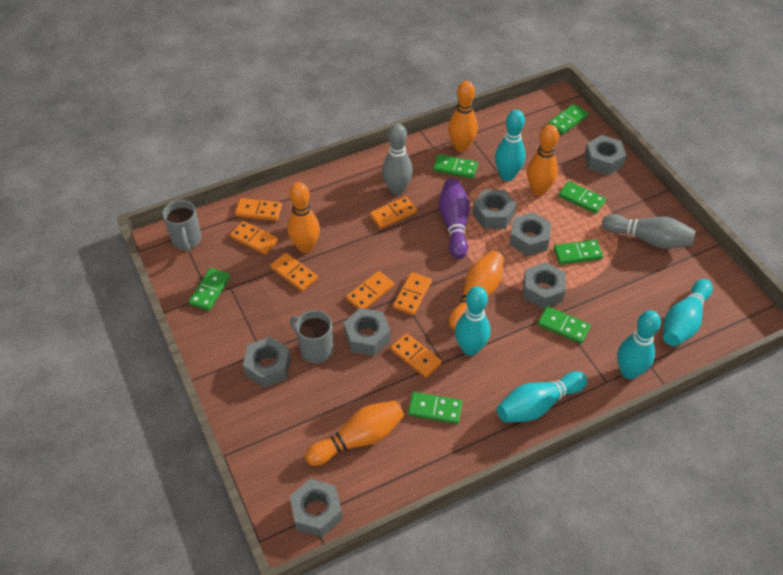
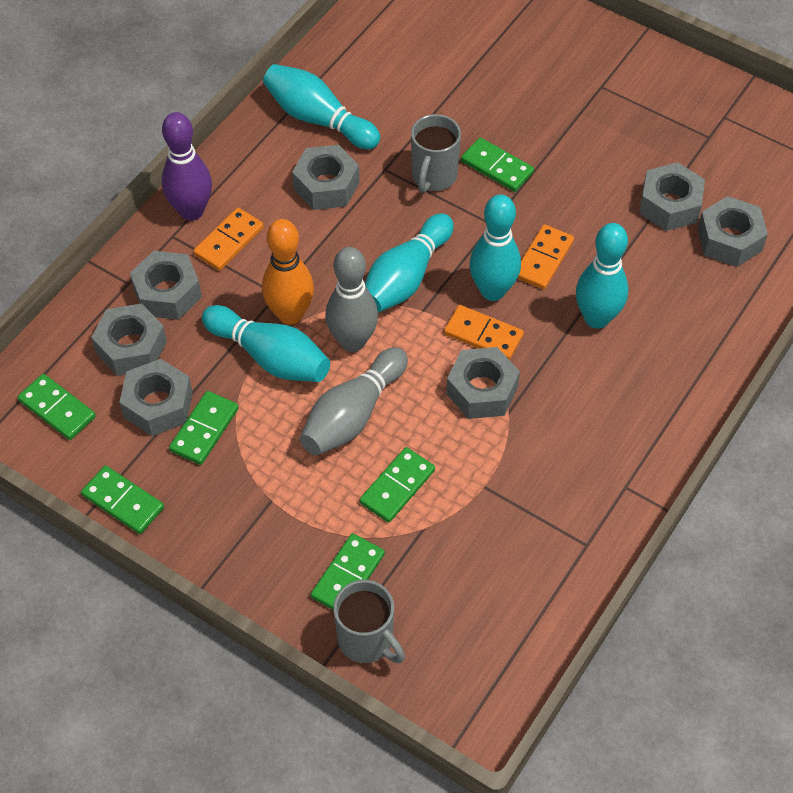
green domino: [189,268,231,311] [408,392,462,424] [433,154,478,179] [538,306,591,344] [548,104,588,134] [554,240,603,265] [558,181,606,214] = 7 -> [18,374,96,440] [81,466,164,534] [169,391,239,465] [311,533,385,610] [359,447,435,523] [461,137,534,192] = 6
orange bowling pin: [287,182,320,253] [305,400,404,466] [448,81,478,152] [449,250,504,330] [527,125,559,196] = 5 -> [262,219,314,325] = 1
orange domino: [230,221,278,255] [235,198,282,221] [270,253,318,291] [346,271,394,309] [370,197,417,229] [391,333,442,378] [393,272,432,315] = 7 -> [193,208,264,271] [444,305,524,360] [517,224,574,290] = 3

